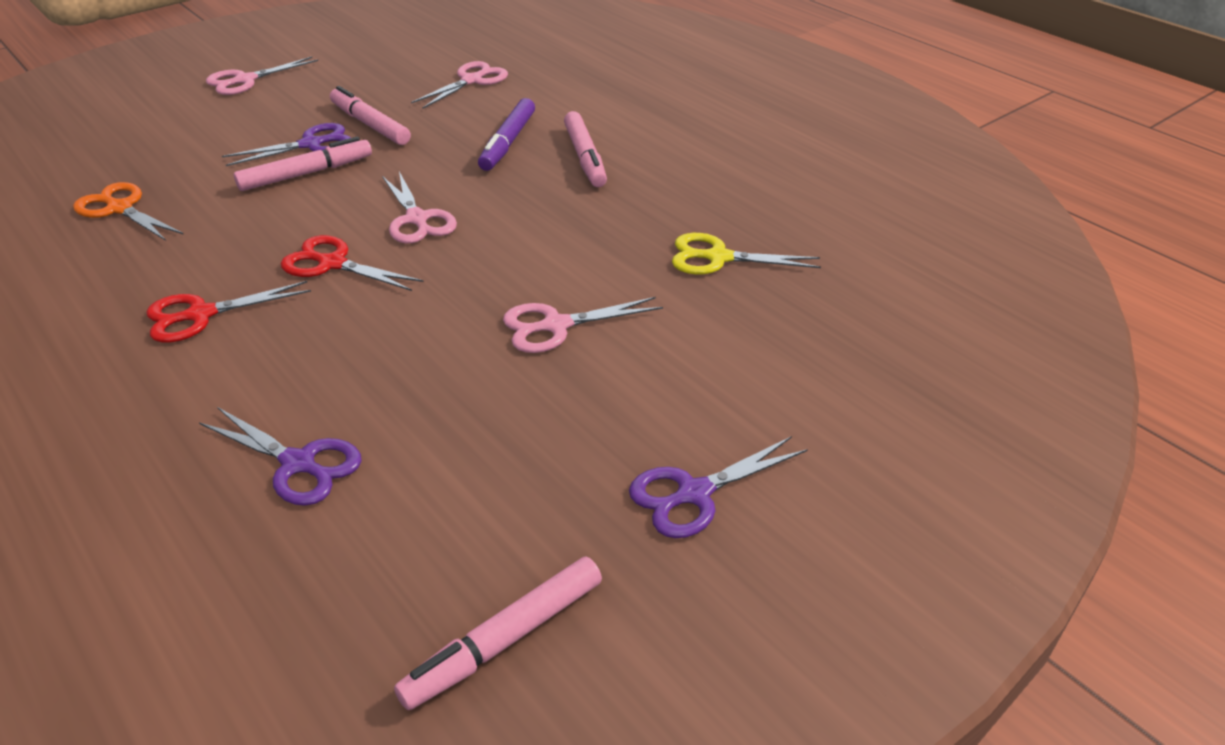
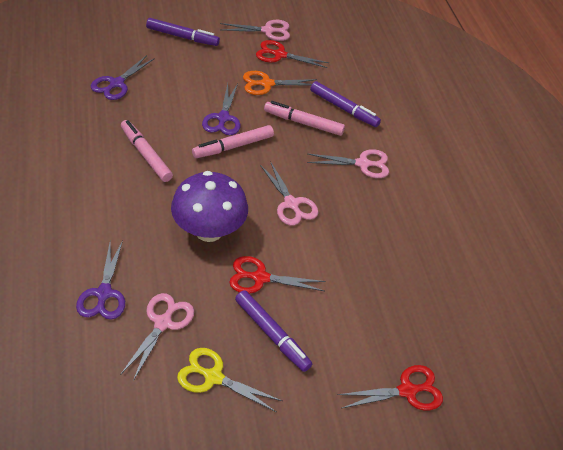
pink marker: [234,137,372,191] [330,86,411,145] [394,557,602,710] [564,111,607,187] = 4 -> [121,120,173,182] [192,125,274,158] [264,101,345,136] = 3
purple marker: [478,98,535,171] = 1 -> [146,18,220,46] [235,290,312,372] [310,81,381,127] = 3
purple mushroom: none = 0 -> [171,171,248,242] = 1
red scissors: [146,281,311,342] [281,235,423,291] = 2 -> [229,256,326,294] [256,40,329,68] [338,365,443,411] = 3

